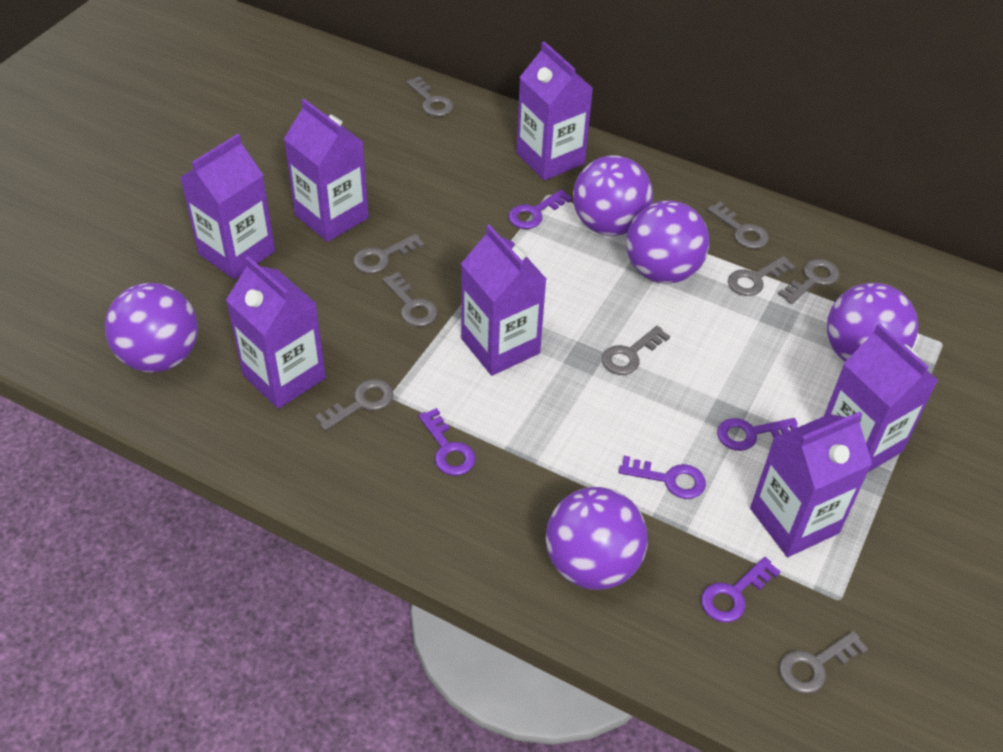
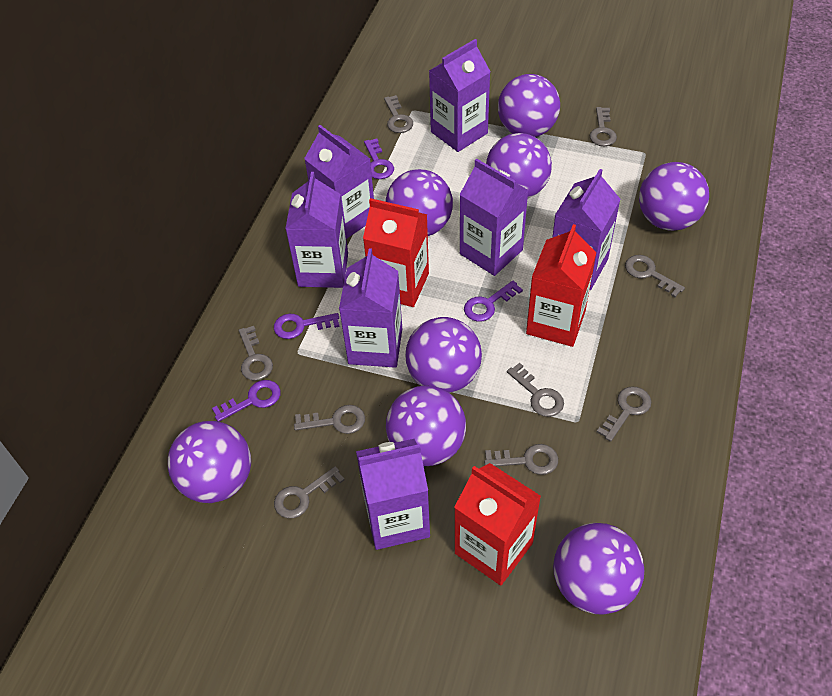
purple ball: [105,283,198,372] [546,487,648,590] [573,155,653,236] [626,200,709,283] [827,283,918,361] = 5 -> [168,421,251,503] [386,169,453,236] [386,385,466,466] [405,317,482,393] [486,133,552,199] [498,74,560,137] [553,523,644,615] [639,162,709,231] = 8
purple key: [419,408,476,476] [508,189,572,229] [619,456,706,499] [701,557,781,622] [717,418,798,451] = 5 -> [212,380,281,422] [274,313,339,339] [364,138,394,179] [464,281,523,322] = 4
red carton: none = 0 -> [363,198,429,307] [454,463,541,585] [526,224,597,347] = 3

